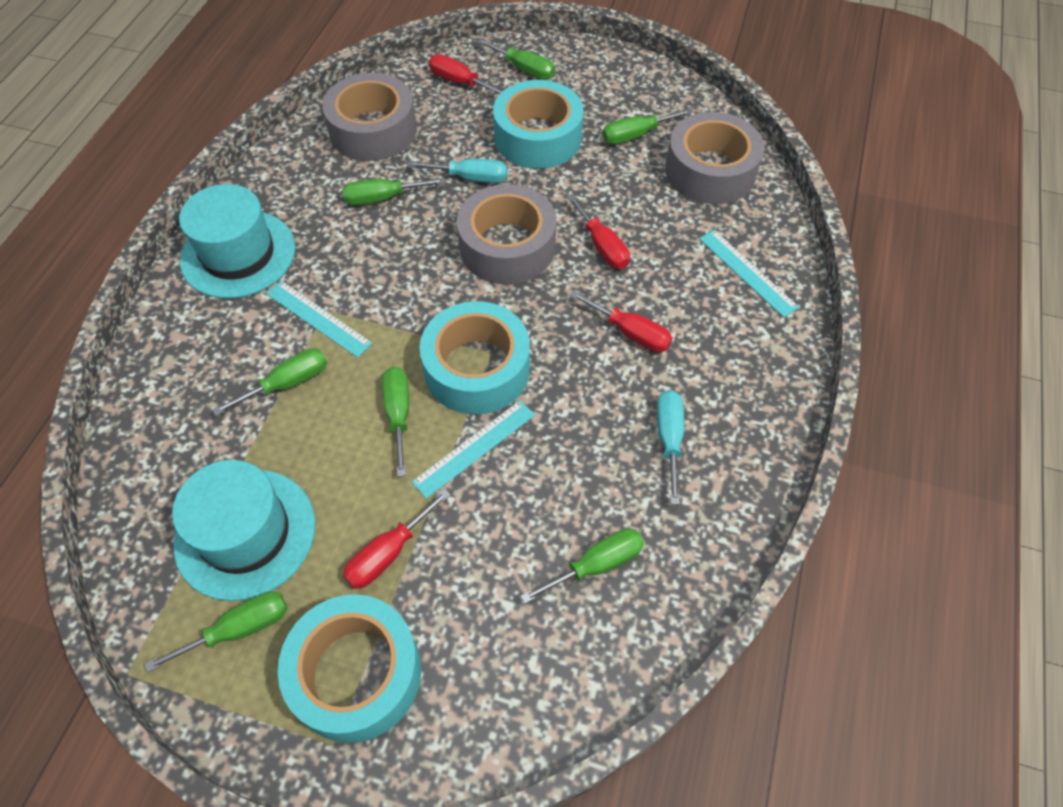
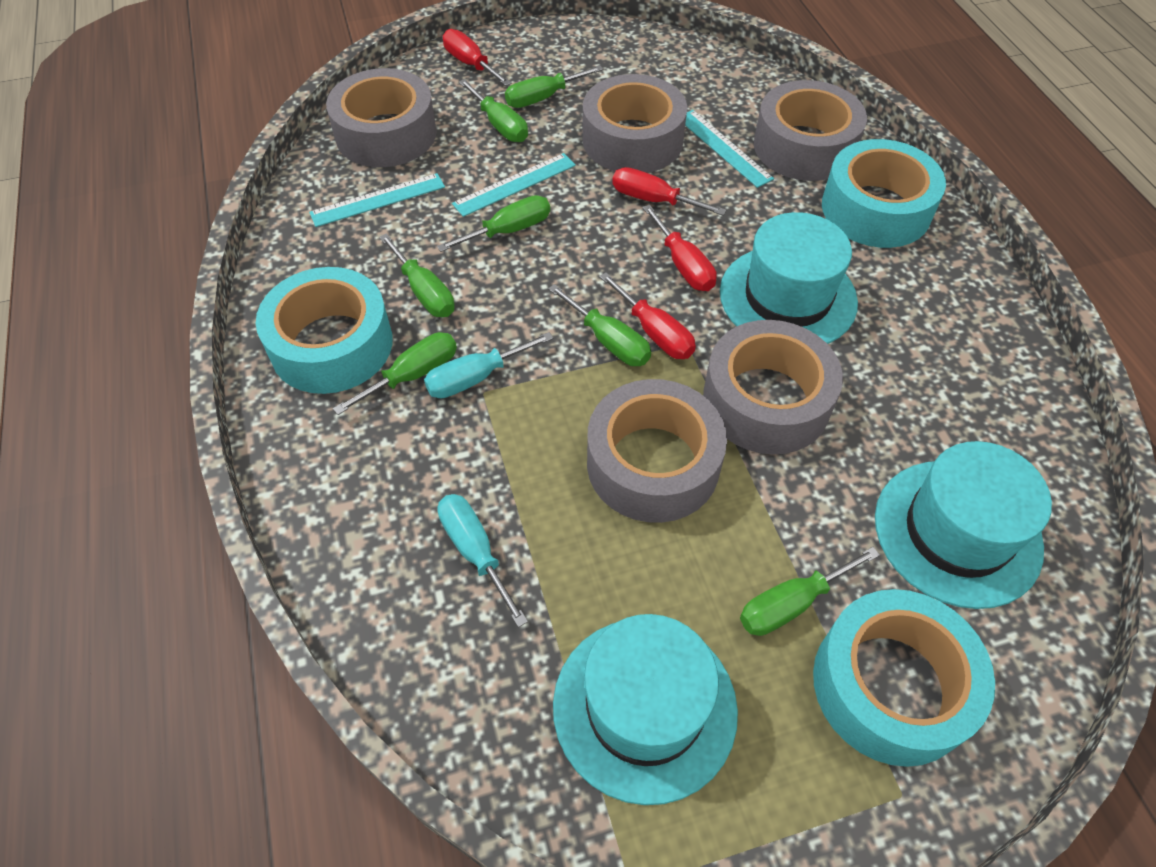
grey tape: [322,73,417,161] [457,184,556,284] [665,112,764,204] = 3 -> [326,68,437,167] [583,74,687,173] [587,379,727,523] [703,320,843,454] [754,80,867,181] = 5
turquoise hat: [172,460,315,601] [179,184,295,299] = 2 -> [553,614,738,805] [720,212,858,344] [875,441,1052,609] = 3

